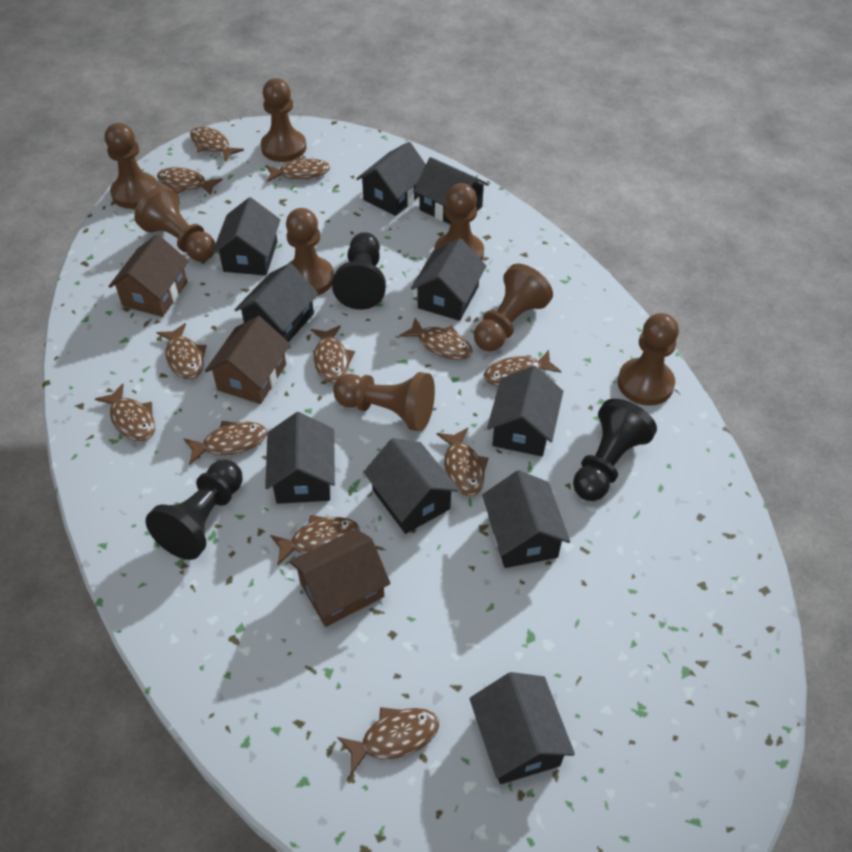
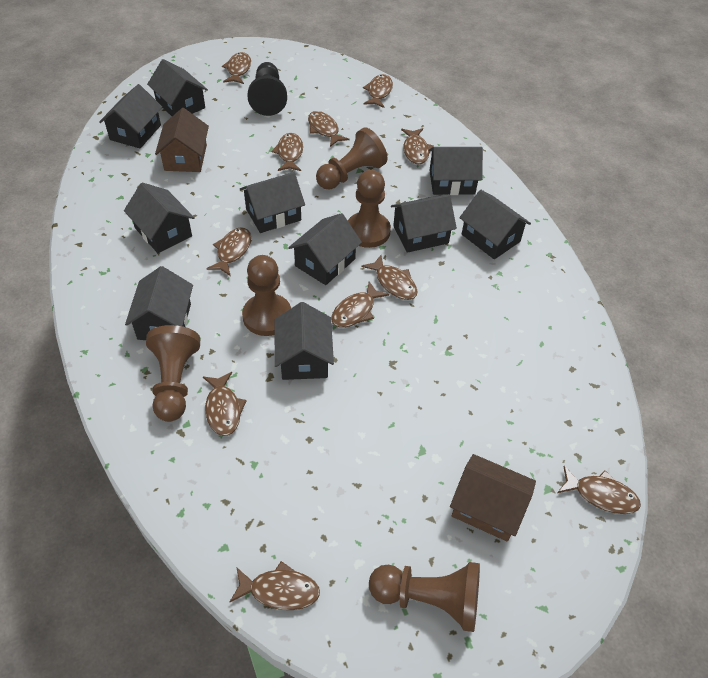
black pawn: [145,460,243,560] [332,232,386,310] [573,399,657,501] = 3 -> [248,62,287,116] = 1
brown fish: [95,383,155,441] [156,323,207,379] [157,167,223,195] [183,421,267,465] [190,126,244,161] [265,157,330,182] [270,515,360,565] [311,325,355,383] [337,707,439,775] [399,318,473,360] [436,428,489,496] [483,350,561,386] = 12 -> [203,372,247,436] [206,227,251,276] [222,52,251,84] [230,561,320,610] [271,133,303,171] [308,111,350,147] [331,282,389,328] [361,255,418,300] [363,74,393,108] [401,128,434,165] [557,466,641,514] = 11
brown house: [108,235,189,317] [205,316,290,404] [290,529,391,627] = 3 -> [155,108,209,172] [450,454,536,542] = 2
brown pawn: [105,123,159,209] [134,186,215,261] [261,78,306,162] [286,208,334,296] [333,372,435,431] [434,183,484,260] [474,264,553,351] [618,313,679,406] = 8 -> [146,325,200,422] [242,255,291,336] [316,127,388,190] [348,170,391,248] [369,562,480,632] = 5

